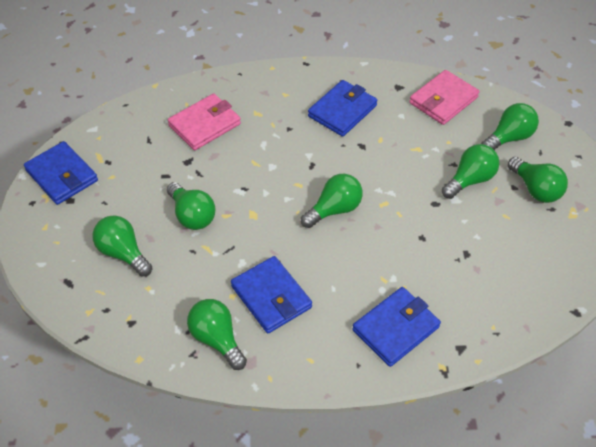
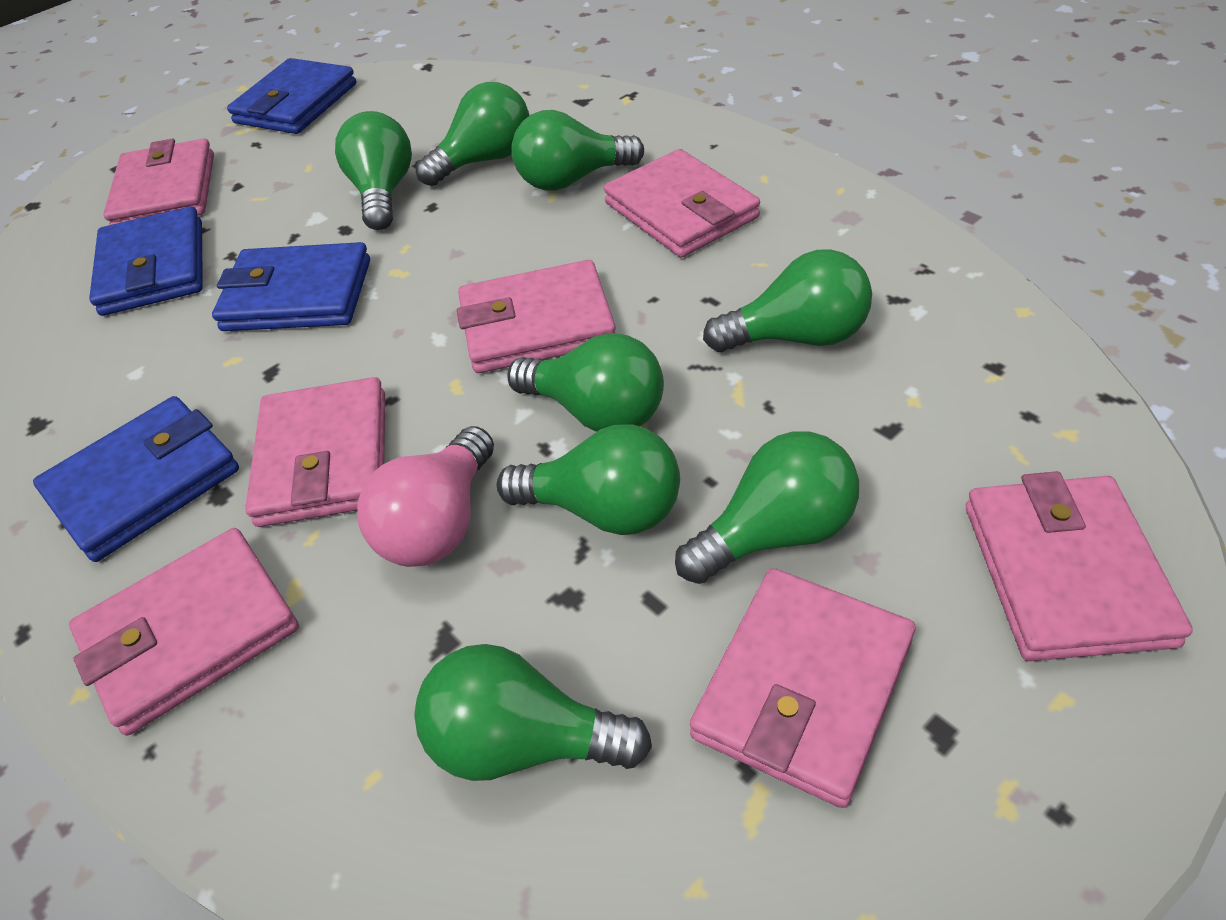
green light bulb: [92,215,152,276] [167,182,216,230] [187,299,247,370] [301,174,363,228] [442,144,499,199] [481,103,539,150] [508,157,568,203] = 7 -> [335,111,412,230] [414,644,652,781] [416,82,530,186] [497,424,680,535] [508,333,664,432] [511,110,644,191] [675,431,859,584] [703,249,872,352] = 8
pink light bulb: none = 0 -> [357,426,494,567] = 1
pink wallet: [168,94,241,150] [409,70,480,125] = 2 -> [69,528,299,736] [103,139,214,225] [245,377,385,527] [457,260,616,373] [604,149,760,257] [690,568,916,808] [966,471,1193,661] = 7

